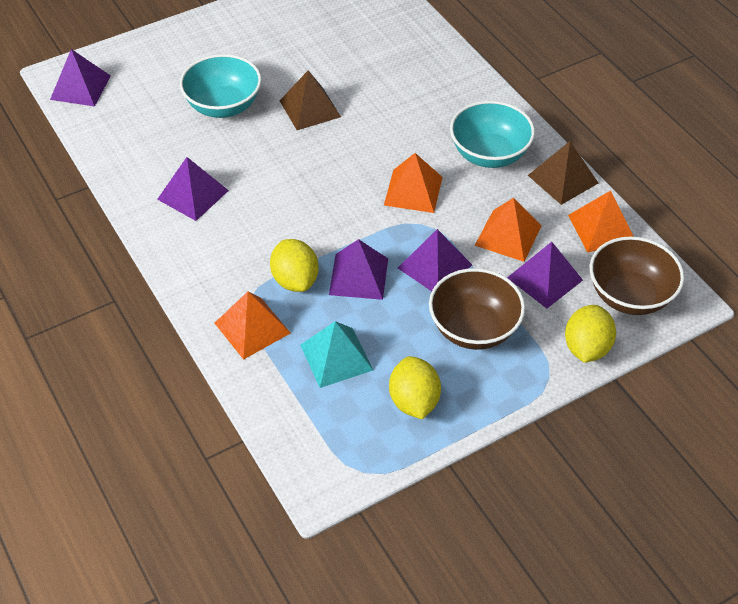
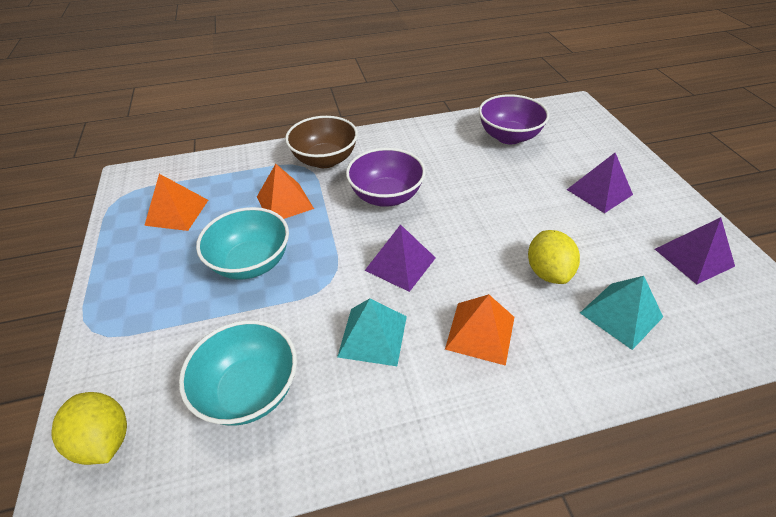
brown bowl: [429,268,525,350] [590,236,684,315] = 2 -> [285,116,358,168] = 1
brown pyramid: [280,70,341,130] [528,141,598,205] = 2 -> none = 0
orange pyramid: [215,292,291,360] [384,153,443,213] [475,198,541,262] [568,190,634,253] = 4 -> [144,174,208,231] [257,164,314,219] [445,294,514,366] = 3
purple bowl: none = 0 -> [346,148,426,207] [479,94,549,144] = 2
purple pyramid: [50,49,111,107] [157,157,229,221] [329,239,388,300] [398,229,472,291] [507,242,583,308] = 5 -> [365,224,436,292] [567,153,633,213] [655,217,735,284] = 3
turquoise pyramid: [300,321,373,388] = 1 -> [337,298,407,366] [580,276,663,350] = 2
yellow lemon: [270,239,319,292] [389,356,441,419] [565,305,616,363] = 3 -> [51,392,127,465] [528,230,580,284] = 2

